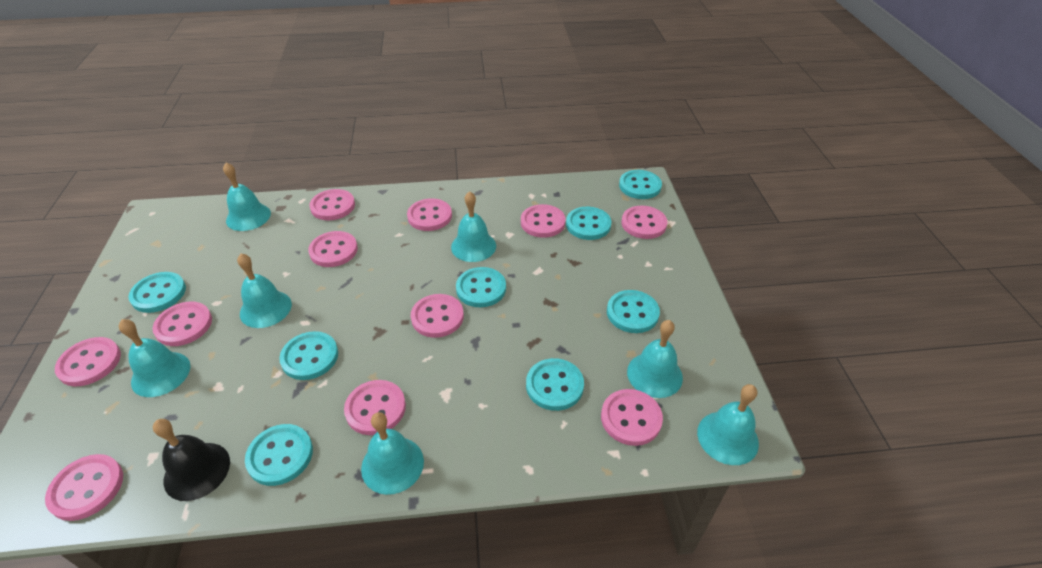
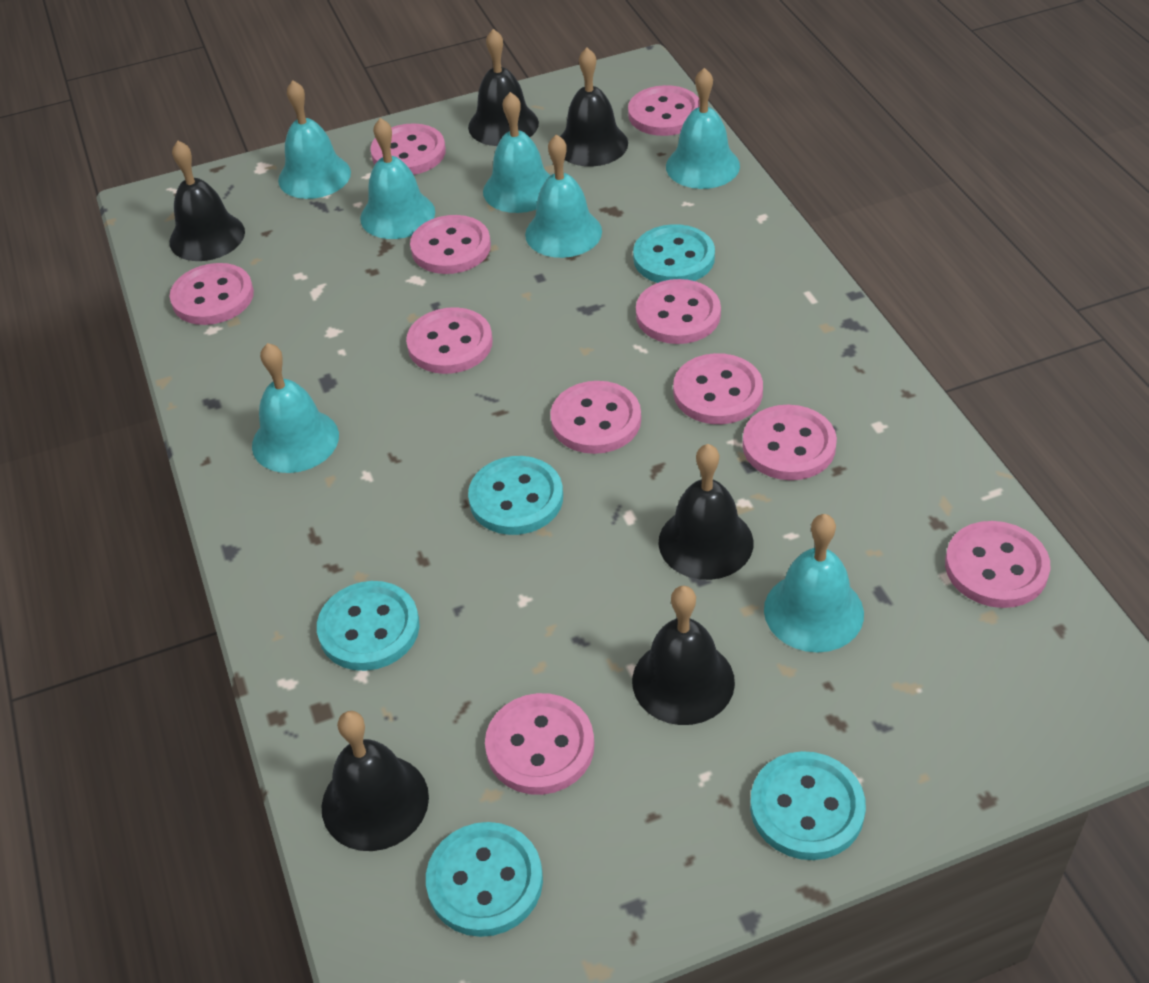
black bell: [153,419,230,501] = 1 -> [169,141,245,261] [322,711,429,851] [468,29,539,146] [560,48,628,166] [632,586,735,725] [658,444,753,580] = 6
turquoise button: [128,272,186,313] [245,424,313,486] [279,331,338,380] [456,267,506,307] [526,358,584,411] [566,207,611,240] [607,290,660,333] [619,170,662,199] = 8 -> [317,581,420,671] [426,822,543,937] [468,456,563,535] [633,224,715,283] [750,751,866,860] = 5

